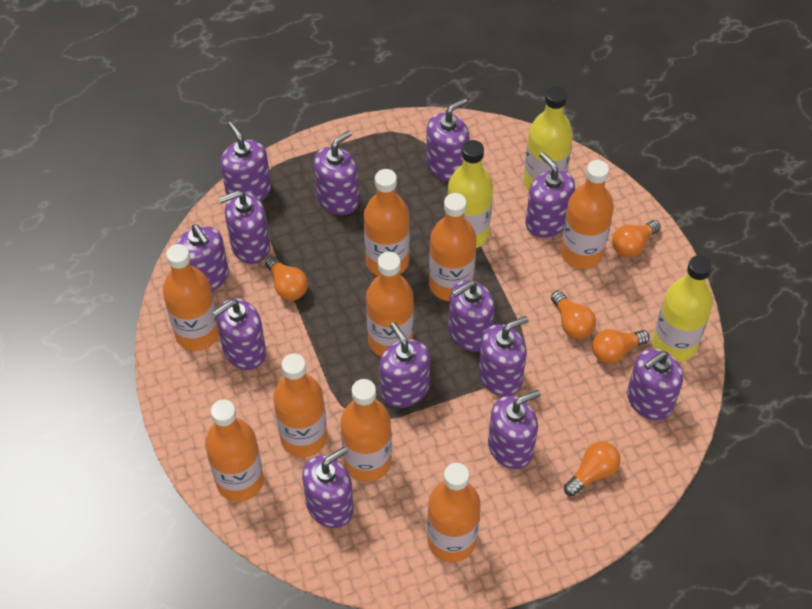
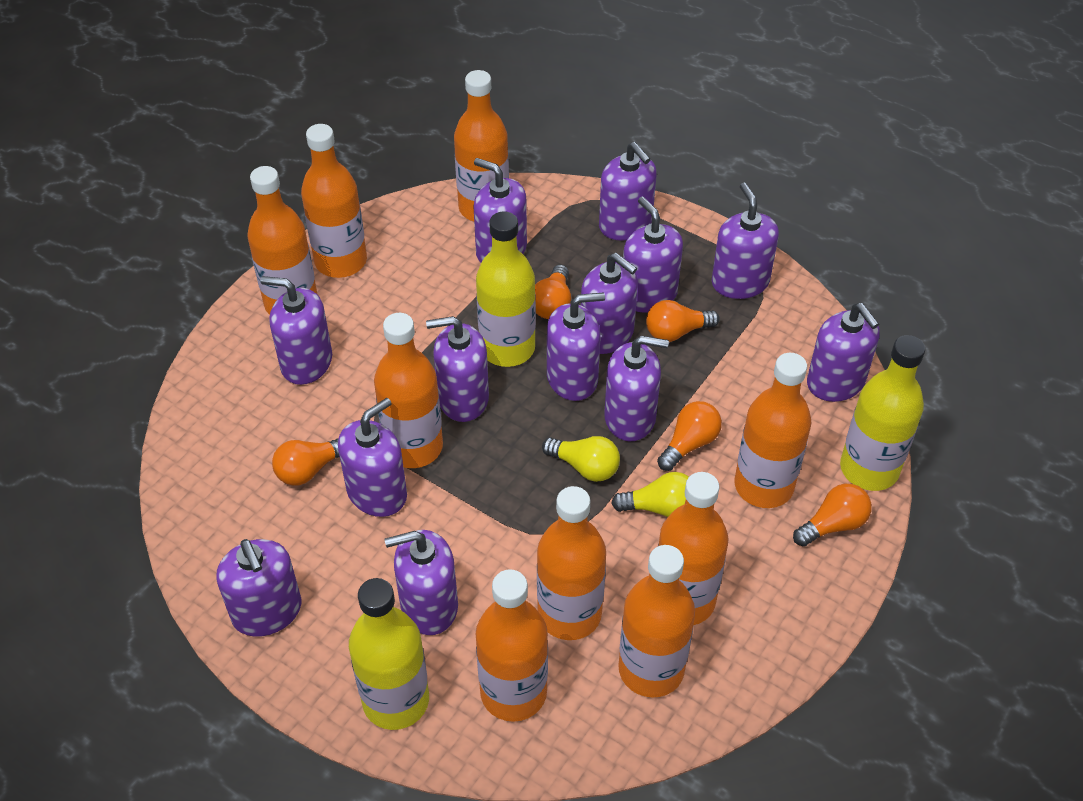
yellow light bulb: none = 0 -> [542,436,620,482] [611,472,689,517] = 2

